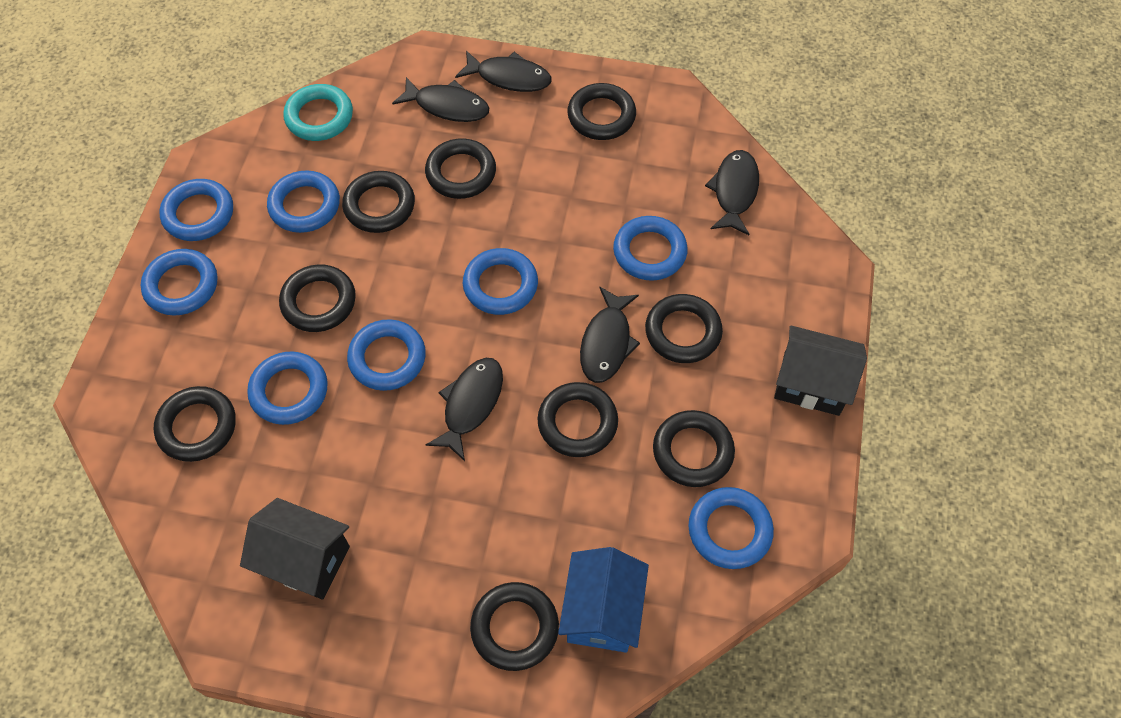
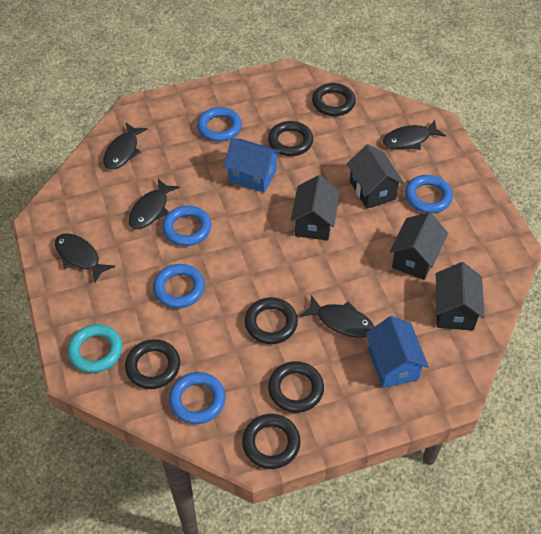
black house: [240,498,350,599] [774,325,867,416] = 2 -> [291,175,340,241] [347,144,404,209] [390,212,448,280] [436,262,485,331] = 4
black ring: [154,386,236,462] [279,264,356,332] [342,171,415,233] [425,138,496,199] [470,582,559,671] [538,382,618,457] [567,83,636,140] [645,294,723,363] [653,410,735,487] = 9 -> [125,339,180,389] [242,414,301,469] [245,297,298,344] [268,121,313,156] [268,361,324,413] [312,83,356,116] = 6
blue house: [558,547,649,653] = 1 -> [224,138,281,193] [366,316,429,388] = 2
blue ring: [141,249,217,316] [159,179,233,241] [247,352,328,425] [267,171,340,233] [347,319,426,391] [463,248,538,315] [613,216,688,281] [688,487,774,569] = 8 -> [153,264,205,308] [162,206,211,246] [169,372,226,424] [197,107,242,142] [405,175,453,214] = 5

